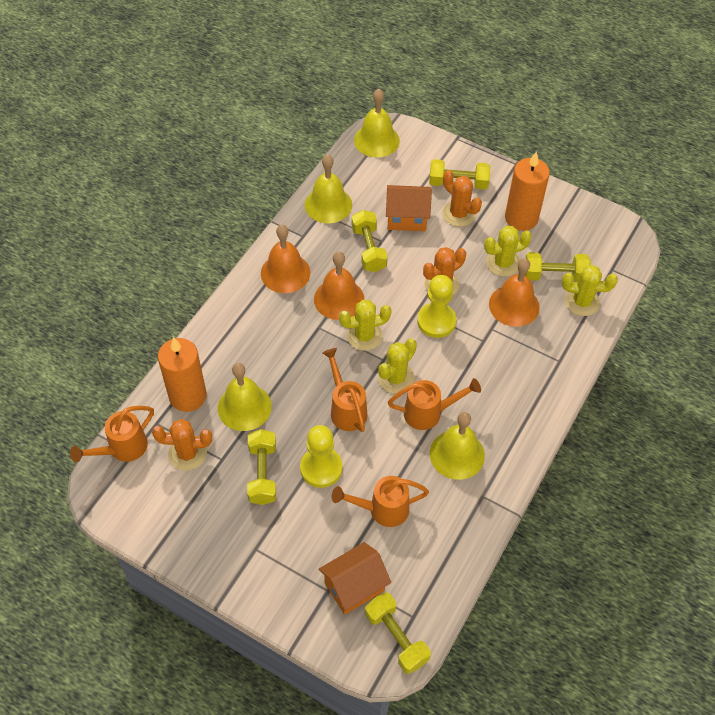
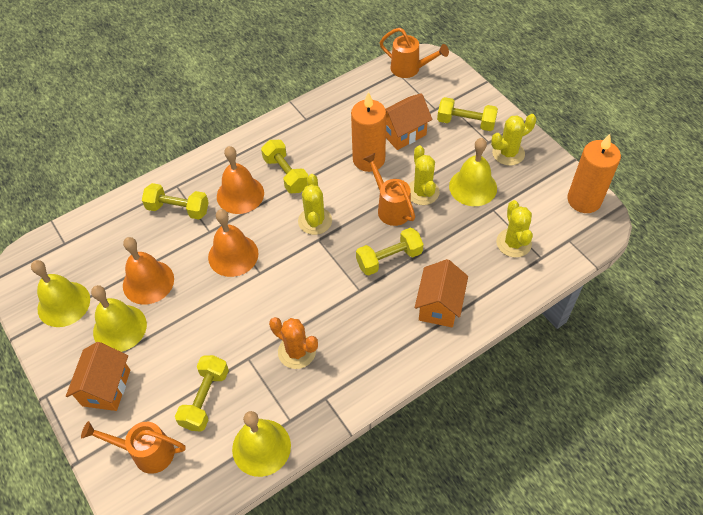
orange cactus: [152,419,212,471] [423,247,466,295] [442,170,482,227] = 3 -> [269,317,318,369] = 1
orange house: [319,542,391,615] [386,185,432,231] = 2 -> [66,342,130,411] [386,93,432,150] [415,259,468,327] = 3
orange watering can: [70,406,154,462] [322,348,368,432] [332,476,429,527] [388,378,481,430] = 4 -> [81,421,186,474] [363,153,415,226] [379,28,449,78] = 3
yellow pawn: [300,425,342,488] [417,275,456,338] = 2 -> none = 0

